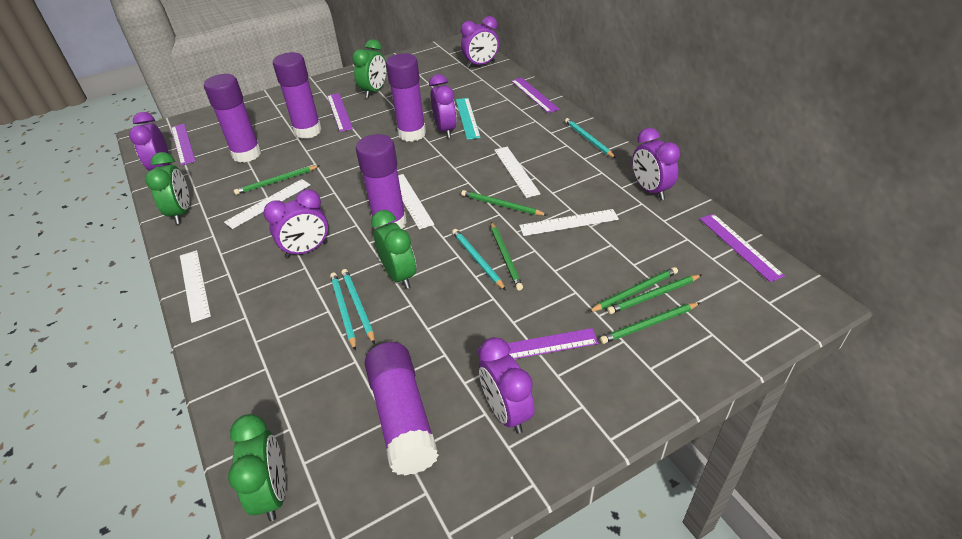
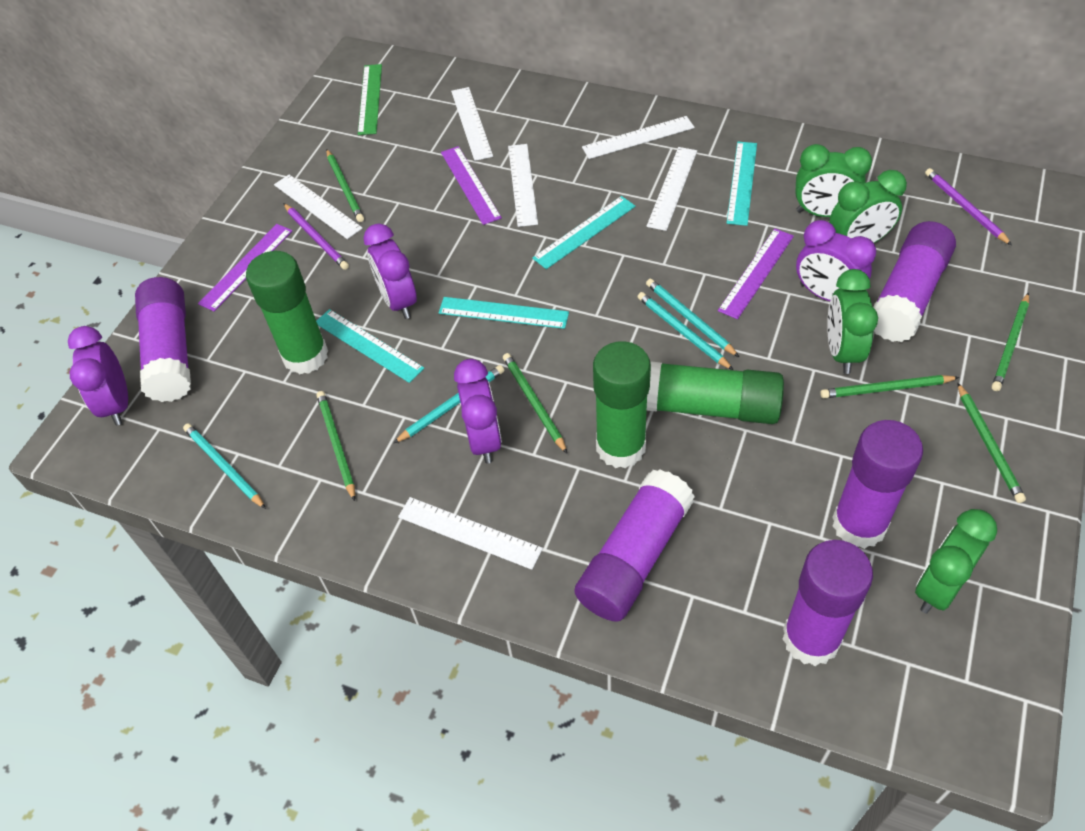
green glue stick: none = 0 -> [246,251,328,374] [593,341,651,468] [647,361,784,424] = 3
green ruler: none = 0 -> [358,64,382,135] = 1
purple clock: [129,112,169,171] [263,189,328,258] [429,74,457,138] [461,16,499,68] [479,337,535,434] [632,128,680,200] = 6 -> [68,326,128,426] [364,223,417,319] [454,359,502,464] [796,220,876,301] = 4
purple pencil: none = 0 -> [283,203,349,270] [925,168,1012,245] = 2
purple ruler: [171,124,195,165] [327,93,353,132] [477,328,599,362] [511,78,560,113] [700,214,785,282] = 5 -> [198,224,292,311] [441,146,502,225] [718,229,794,319] = 3
turquoise ruler: [456,98,481,140] = 1 -> [316,309,424,383] [439,297,569,329] [532,196,636,269] [727,142,757,226] = 4
white ruler: [180,250,211,323] [224,179,310,229] [398,174,434,230] [494,147,541,198] [519,209,619,236] = 5 -> [274,175,363,239] [398,497,543,570] [451,87,493,161] [508,144,538,227] [582,116,695,159] [647,147,697,231] = 6

